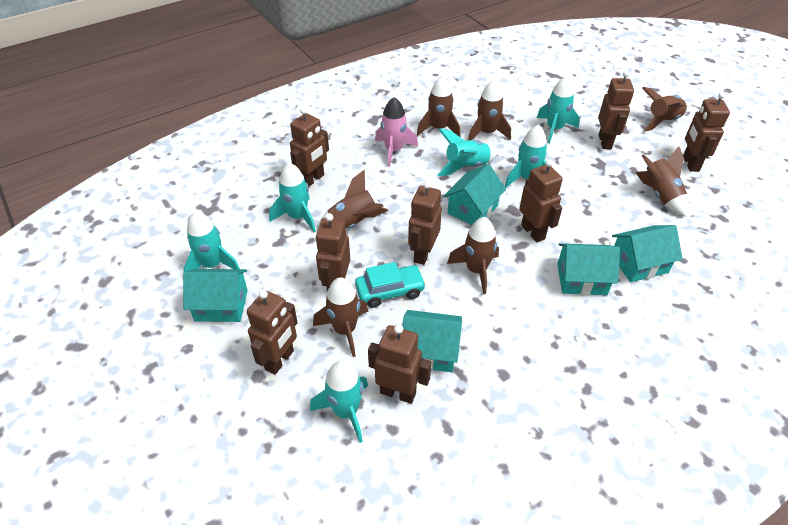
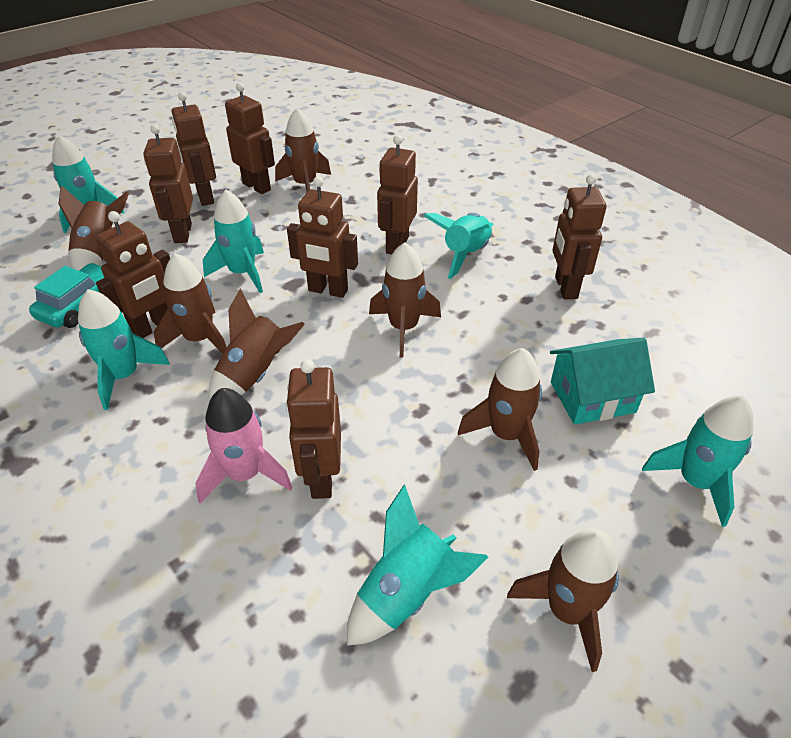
turquoise house: [183,269,248,322] [403,310,462,372] [444,164,506,225] [557,243,620,295] [612,225,683,282] = 5 -> [550,338,655,425] = 1

